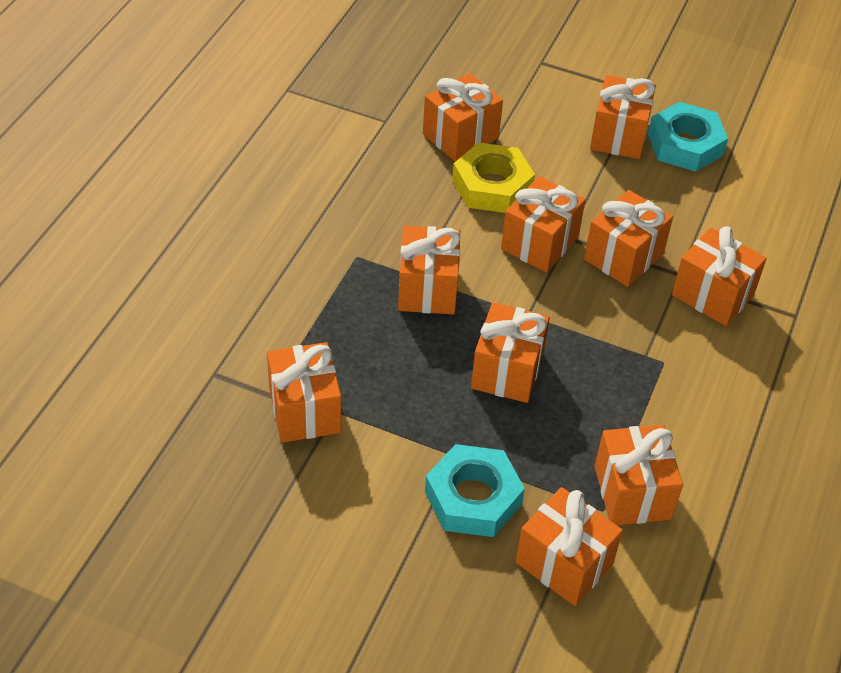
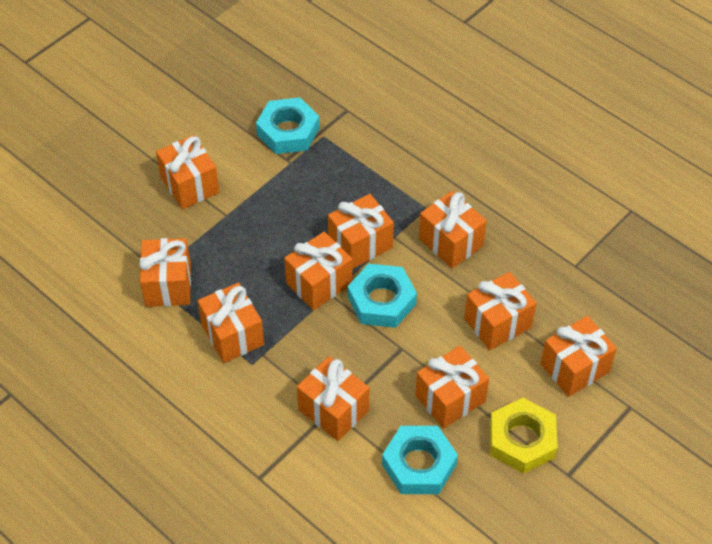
turquoise nut: [425,444,525,537] [648,102,728,172] = 2 -> [256,98,320,154] [348,264,417,328] [382,426,458,494] = 3

